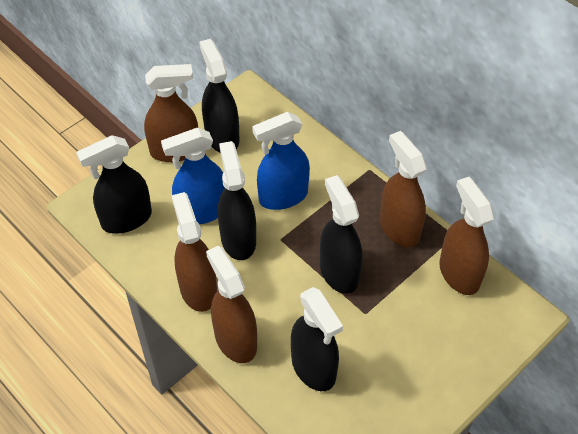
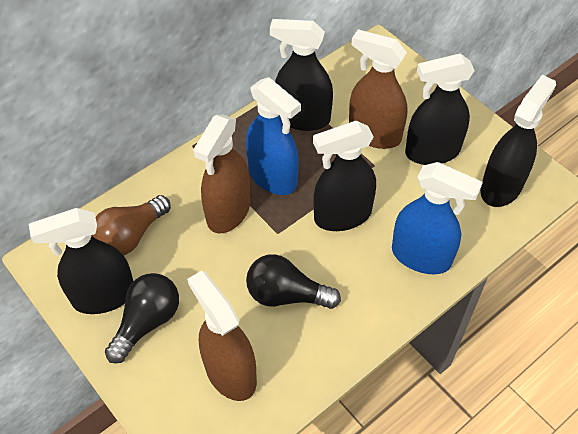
black light bulb: none = 0 -> [105,273,179,364] [246,254,341,309] = 2
brown light bulb: none = 0 -> [92,195,171,255] = 1
brown spray bottle: [144,64,198,162] [171,192,217,312] [206,246,257,363] [380,131,427,247] [439,177,494,295] = 5 -> [187,271,257,401] [193,115,250,233] [349,29,408,149] = 3

